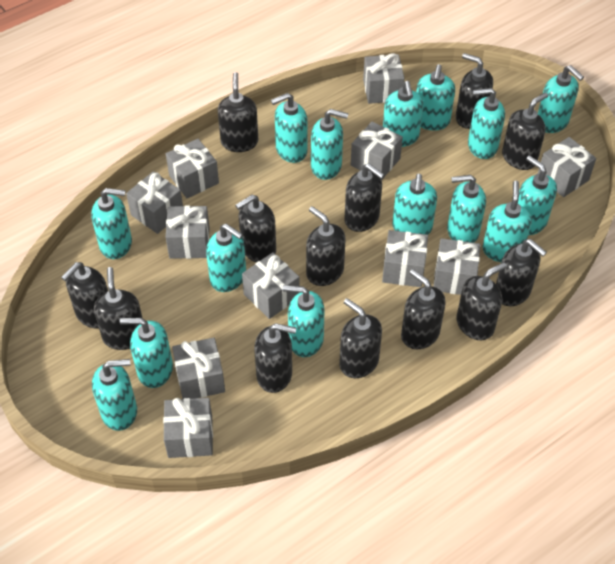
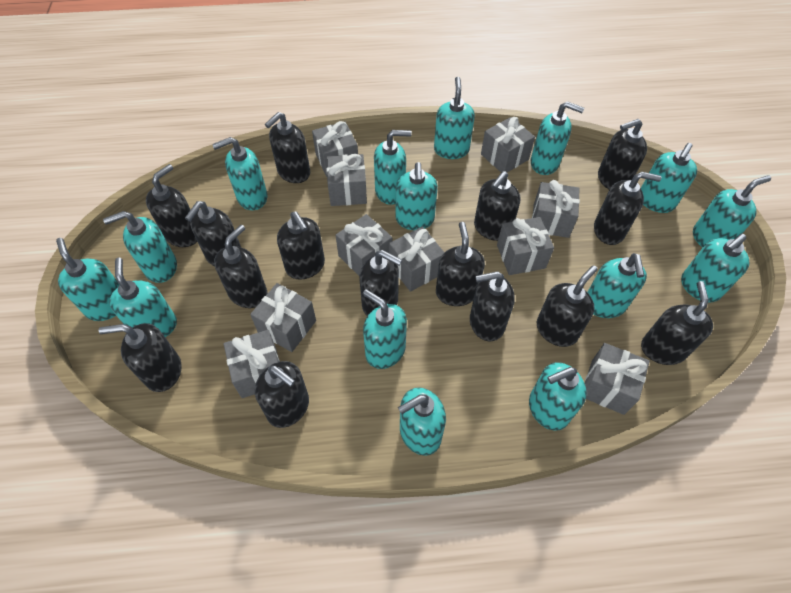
black soap dispenser: [61,262,108,328] [94,267,142,350] [218,72,258,152] [235,195,276,262] [254,323,296,393] [306,206,346,286] [339,298,382,378] [345,163,385,232] [401,269,446,349] [456,53,493,129] [456,262,507,340] [496,239,547,306] [502,93,548,170] = 13 -> [99,323,182,392] [146,164,197,247] [185,201,241,267] [214,225,268,308] [255,361,309,428] [265,112,310,183] [277,211,325,280] [359,250,402,316] [436,222,485,306] [470,271,515,341] [474,171,520,241] [537,265,597,347] [594,172,662,245] [598,119,647,190] [641,281,713,365] = 15
grey gift: [126,171,183,234] [163,398,213,458] [166,139,219,198] [166,205,210,259] [172,338,225,399] [242,252,300,319] [351,122,403,180] [363,53,405,104] [382,230,428,287] [433,238,480,295] [538,137,596,197] = 11 -> [224,330,280,398] [250,283,316,352] [312,121,358,177] [326,154,367,206] [336,214,392,276] [389,226,445,292] [481,117,535,172] [497,217,554,275] [532,180,580,238] [585,343,650,415] = 10

